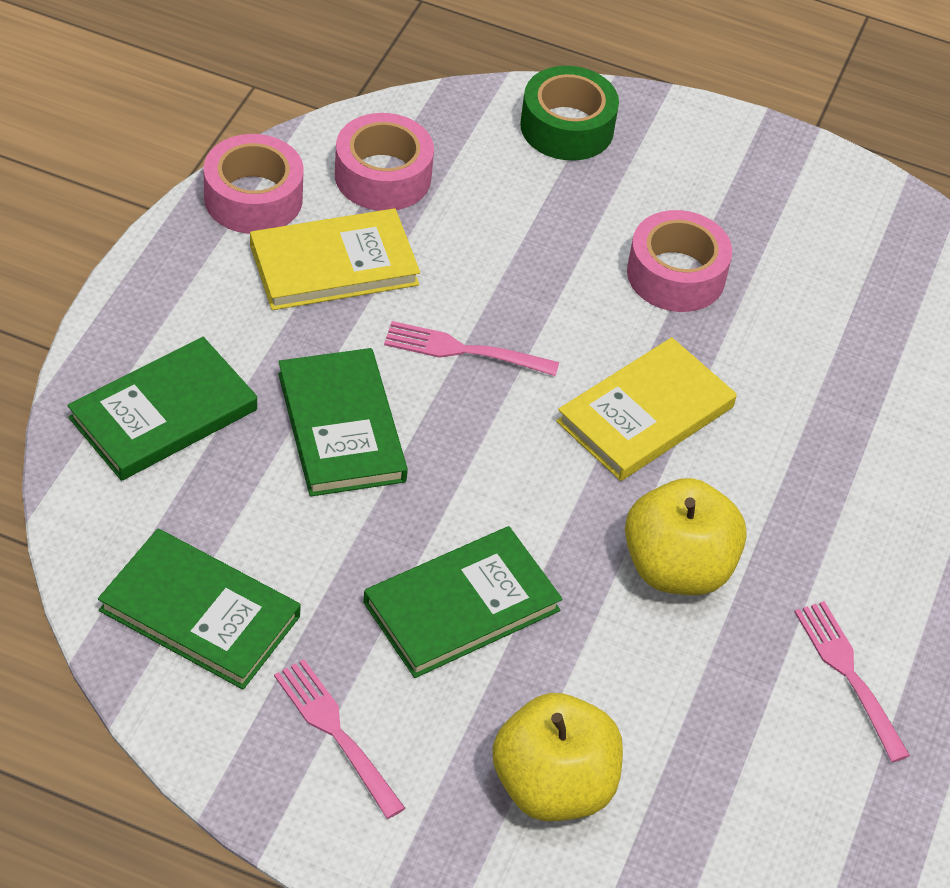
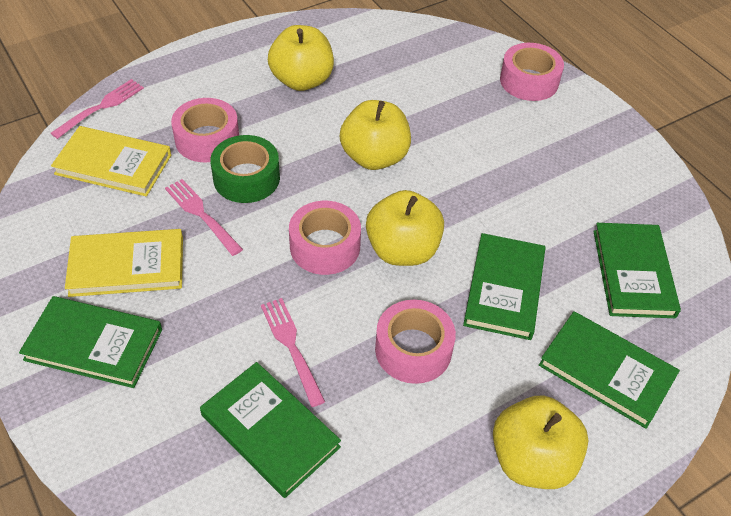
green book: [67,337,257,481] [98,529,301,690] [278,348,408,497] [363,526,562,678] = 4 -> [19,296,162,388] [200,362,341,498] [463,233,545,340] [539,311,680,429] [593,223,681,318] = 5
pink tape: [204,134,304,234] [335,113,434,211] [627,210,732,312] = 3 -> [171,98,239,162] [289,201,361,275] [375,300,456,384] [500,43,564,101] = 4
yellow apple: [492,693,623,821] [625,478,747,595] = 2 -> [268,25,334,91] [340,100,411,170] [366,190,444,266] [493,396,588,489] = 4

